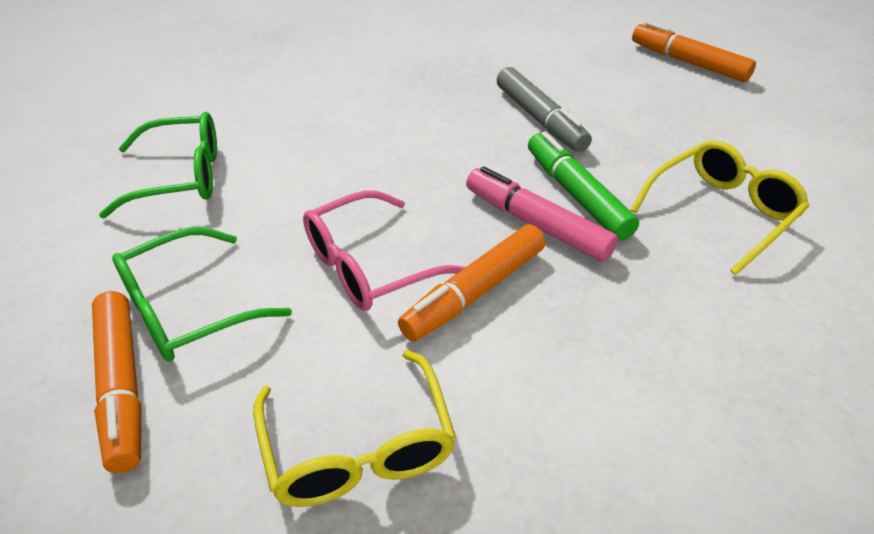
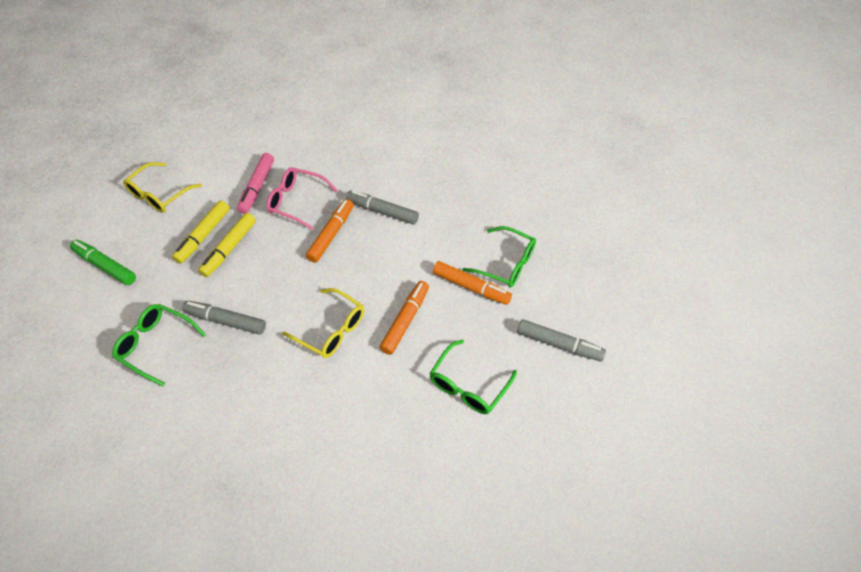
green glasses: [99,112,217,218] [112,227,292,362] = 2 -> [112,304,206,386] [429,339,517,414] [462,226,536,288] = 3
grey marker: [497,67,592,152] = 1 -> [182,301,266,335] [346,190,419,225] [517,319,606,362] = 3
yellow marker: none = 0 -> [172,201,230,264] [198,213,256,277] = 2

